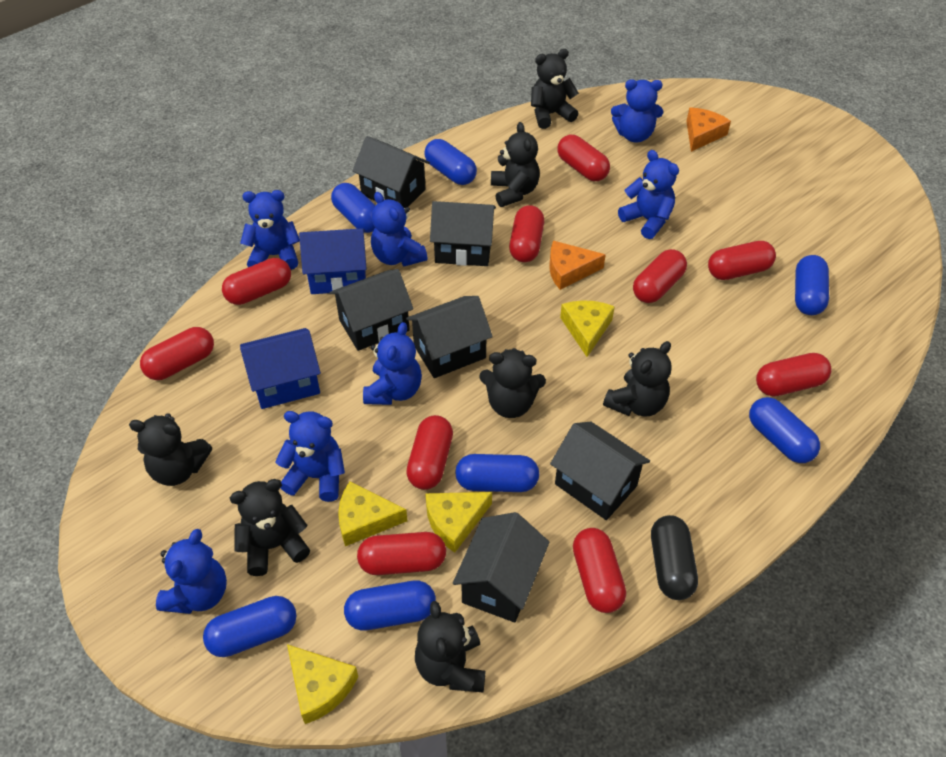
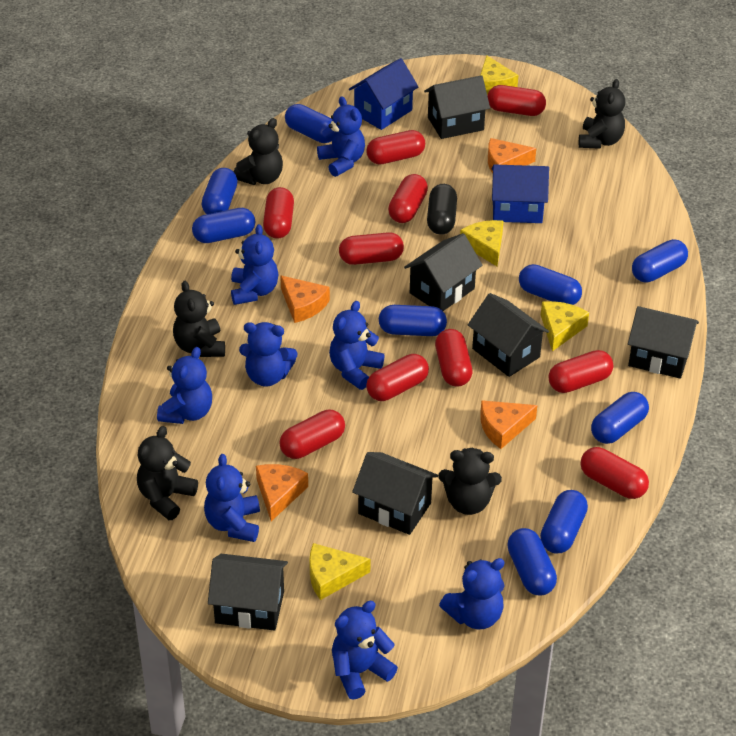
black teddy bear: [129,413,212,486] [230,479,310,576] [415,601,486,692] [479,348,546,418] [491,122,540,207] [531,49,579,129] [603,341,672,417] = 7 -> [137,426,198,520] [173,281,225,357] [234,118,283,185] [438,448,502,515] [579,79,625,149] = 5
blue capsule: [203,596,297,657] [331,183,376,233] [344,581,436,631] [424,139,477,185] [455,454,539,492] [749,397,820,463] [795,255,829,315] = 7 -> [192,208,255,243] [202,168,237,214] [285,104,332,143] [379,305,447,336] [507,528,557,596] [519,264,582,305] [540,490,588,553] [591,392,649,444] [632,239,688,283] = 9
blue teddy bear: [156,529,227,614] [240,190,300,270] [275,411,345,502] [363,322,422,405] [371,192,427,266] [611,79,663,143] [618,150,679,239] = 7 -> [157,347,212,424] [204,454,260,542] [231,224,278,305] [239,322,297,386] [317,96,365,177] [329,301,384,390] [332,601,398,699] [439,558,505,629] = 8
orange cheese: [549,241,606,290] [686,107,731,152] = 2 -> [256,464,308,521] [280,275,330,323] [480,400,537,449] [488,138,536,173] = 4

